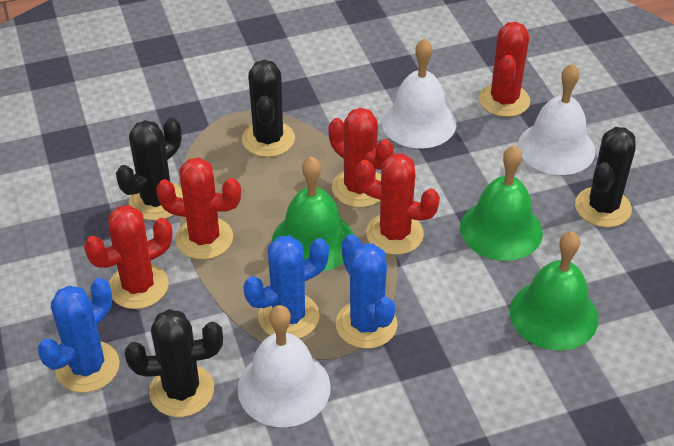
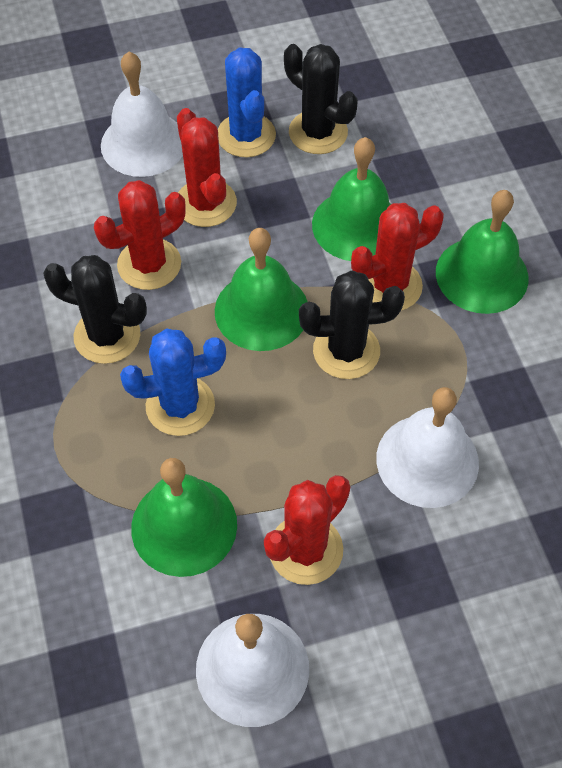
black cactus: [116,118,183,221] [125,309,223,417] [242,60,295,157] [575,127,636,227] = 4 -> [43,255,147,364] [284,44,358,154] [299,271,405,379] = 3
blue cactus: [37,278,120,393] [243,235,329,339] [336,234,397,349] = 3 -> [120,329,226,436] [218,47,276,157] = 2
green bell: [272,156,354,272] [460,145,543,261] [510,231,599,351] = 3 -> [131,458,237,577] [215,228,307,351] [312,137,391,261] [436,190,529,314] = 4
red cactus: [84,205,173,309] [156,158,241,260] [329,108,394,208] [356,153,440,255] [479,22,530,117] = 5 -> [94,180,186,290] [177,108,237,227] [264,475,350,585] [351,203,444,310] = 4

